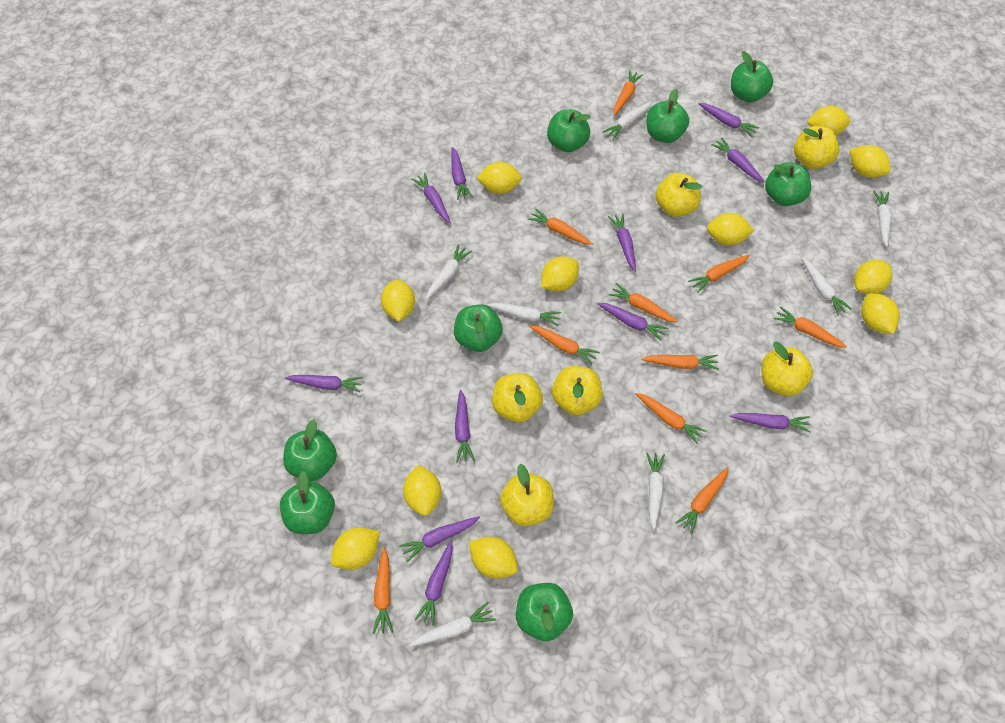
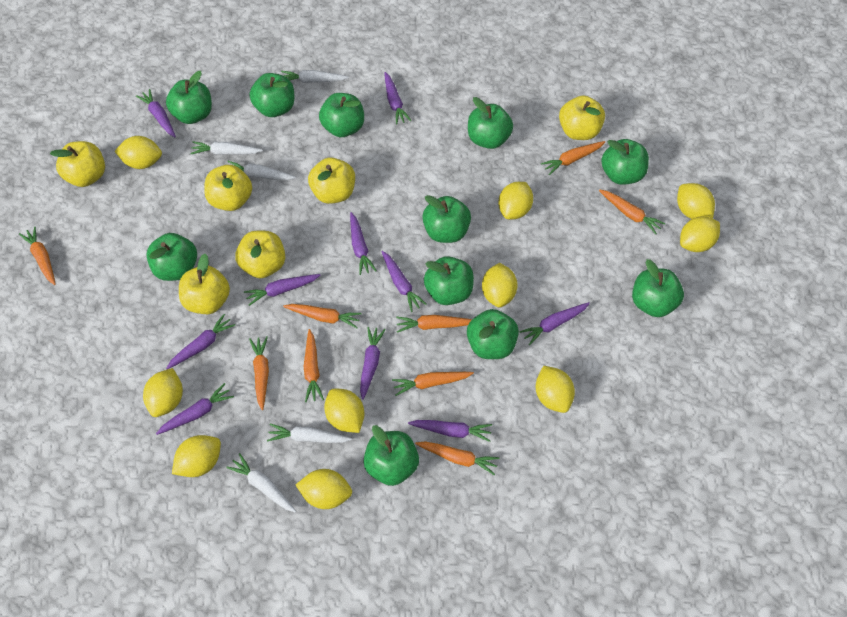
green apple: [280,471,335,534] [283,419,337,481] [454,304,503,352] [516,583,573,641] [547,110,591,152] [646,89,689,143] [731,51,773,103] [765,162,811,206] = 8 -> [146,233,197,281] [166,71,212,124] [249,73,295,117] [319,93,364,137] [363,425,419,486] [422,195,471,243] [424,256,474,305] [467,309,519,359] [468,97,513,149] [601,139,649,185] [632,259,684,317] = 11
orange carrot: [373,547,393,634] [528,209,593,245] [529,325,600,365] [608,283,678,323] [613,70,643,116] [636,393,707,444] [641,355,719,370] [675,467,729,534] [688,254,750,293] [774,306,847,348] = 10 -> [19,226,56,285] [249,336,269,410] [283,304,362,328] [304,329,324,402] [392,372,474,396] [396,315,472,333] [415,442,499,475] [541,141,605,175] [599,189,665,234] = 9
purple carrot: [285,375,363,393] [399,516,480,562] [412,173,451,224] [415,541,453,625] [451,147,473,200] [455,390,475,462] [597,303,668,341] [608,214,636,272] [698,103,759,137] [711,138,764,183] [730,413,811,433] = 11 -> [136,89,176,137] [156,383,234,435] [166,314,235,369] [244,274,321,306] [350,212,377,275] [360,327,386,400] [381,251,427,312] [384,72,412,125] [408,420,492,442] [519,302,590,345] = 10
white carrot: [409,602,496,647] [426,244,472,300] [487,303,561,326] [603,101,652,140] [646,452,665,531] [802,257,851,316] [873,191,892,247] = 7 -> [190,141,263,155] [226,453,297,513] [227,161,296,180] [267,423,352,443] [281,70,349,83] = 5
yellow lemon: [331,527,380,570] [381,279,415,321] [403,465,441,516] [469,536,518,579] [476,162,522,194] [541,256,579,292] [707,213,754,246] [807,106,851,135] [849,145,891,178] [854,260,893,294] [861,293,900,334] = 11 -> [114,136,162,169] [143,368,183,417] [172,435,221,477] [296,469,352,509] [324,389,365,433] [482,263,518,308] [498,182,533,219] [536,366,575,413] [677,183,715,219] [680,216,720,252] = 10

